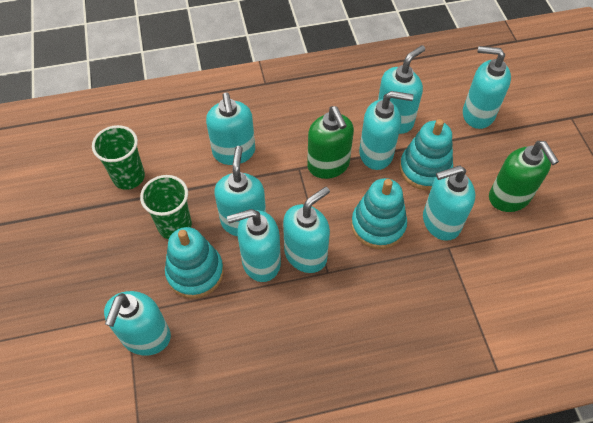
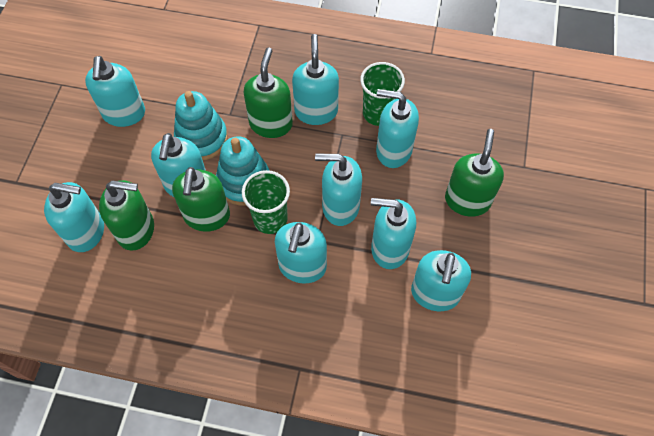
green soap dispenser: [307,106,354,179] [489,141,559,212] = 2 -> [99,180,154,250] [172,167,230,232] [244,47,293,138] [445,129,504,217] = 4
turquoise stacking toy: [165,227,224,298] [351,178,407,249] [399,119,453,190] = 3 -> [174,91,228,160] [216,136,270,206] = 2

